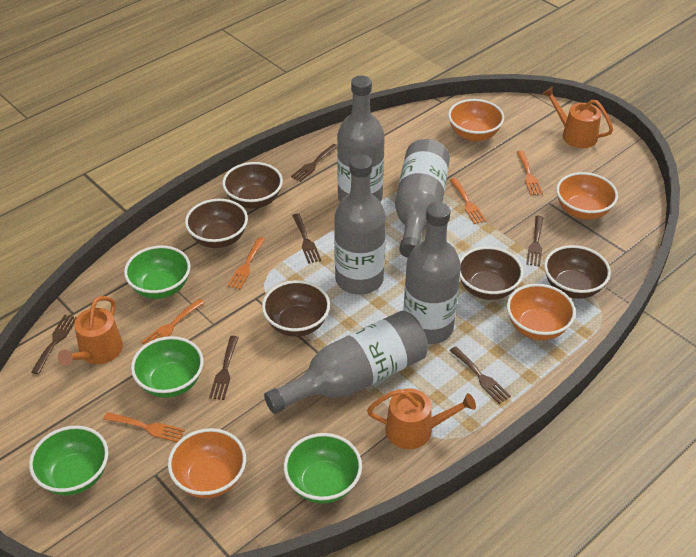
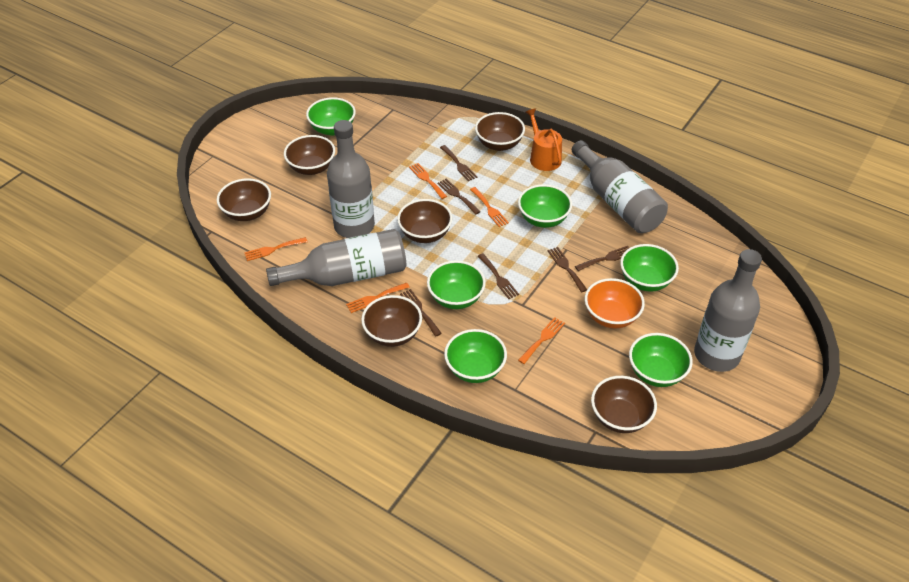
brown bowl: [185,199,248,248] [222,162,283,209] [262,280,330,337] [460,246,524,300] [544,245,611,299] = 5 -> [217,178,271,221] [284,135,335,175] [361,295,422,347] [397,199,452,243] [475,112,525,151] [591,376,657,433] = 6
green bowl: [29,426,109,495] [124,246,191,299] [131,336,203,398] [284,433,362,503] = 4 -> [306,97,356,136] [427,260,486,309] [444,329,507,383] [518,184,572,228] [620,244,679,292] [629,333,693,387] = 6
grey bottle: [264,310,428,414] [334,155,386,295] [337,76,385,202] [395,139,450,258] [403,202,461,344] = 5 -> [266,229,406,286] [327,120,375,238] [572,140,668,233] [694,249,762,372] = 4
orange bowl: [168,428,246,498] [448,99,504,142] [507,284,576,340] [556,172,618,220] = 4 -> [585,278,645,328] = 1
orange watering can: [58,296,123,366] [367,388,476,449] [542,86,613,148] = 3 -> [526,108,562,171] = 1

